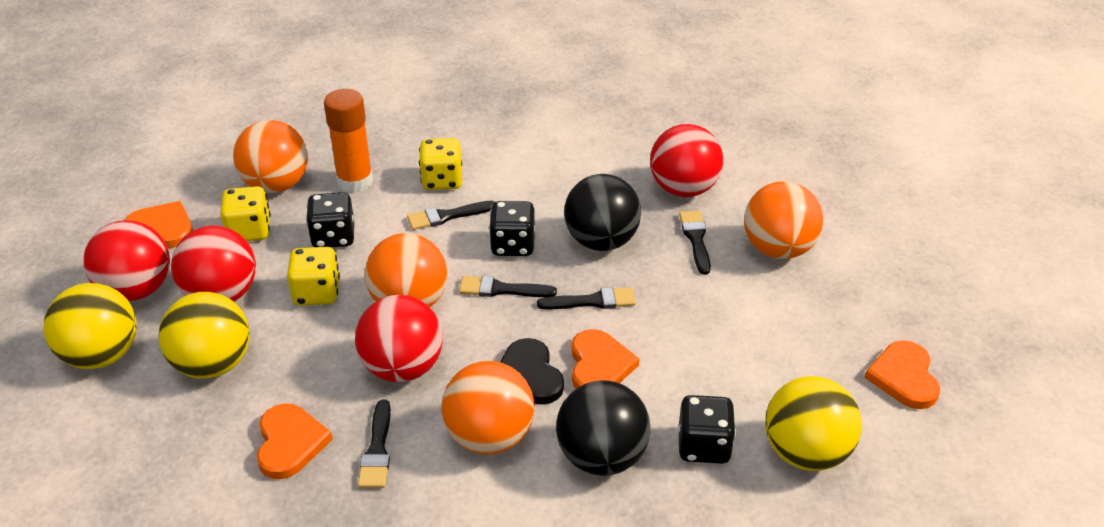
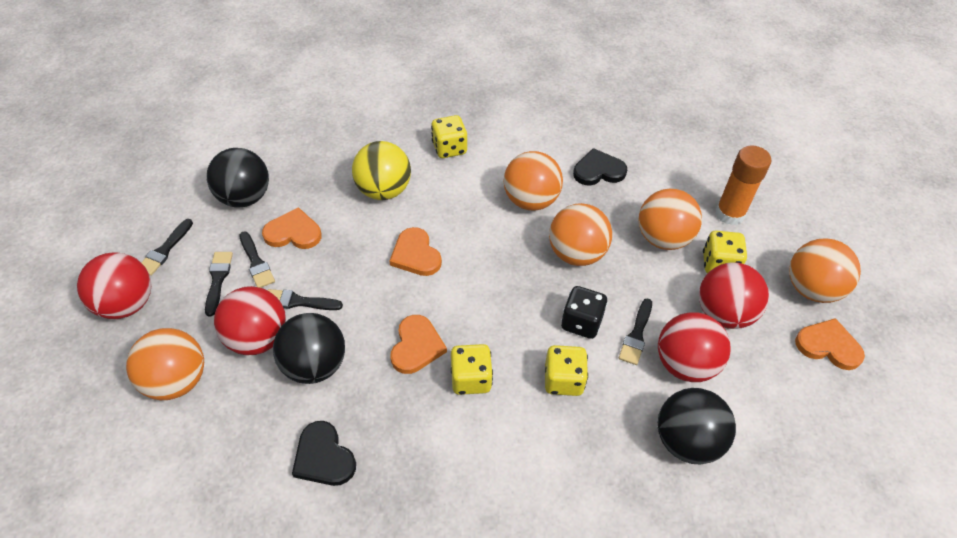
black ball: [556,380,650,476] [564,174,641,251] = 2 -> [207,148,269,208] [273,313,345,384] [658,388,736,464] = 3
black dice: [306,192,354,248] [489,201,535,256] [679,395,736,464] = 3 -> [561,286,608,339] = 1
black heart: [501,338,564,405] = 1 -> [292,421,356,486] [573,148,627,186] = 2
orange ball: [233,120,308,193] [365,233,447,307] [441,361,534,454] [744,181,823,259] = 4 -> [126,328,204,400] [504,151,563,210] [549,203,612,266] [638,189,702,250] [789,238,861,303] = 5
yellow ball: [44,283,137,369] [159,292,250,379] [765,376,862,471] = 3 -> [352,141,411,200] = 1
yellow dice: [220,186,271,241] [287,247,340,306] [419,138,462,190] = 3 -> [431,115,467,158] [451,344,493,395] [545,345,588,396] [703,231,747,273] = 4

